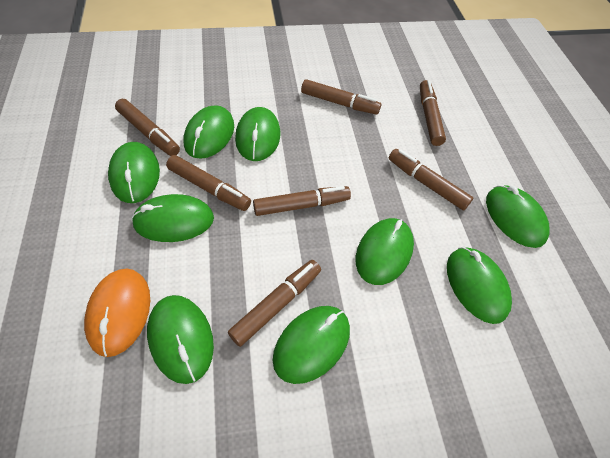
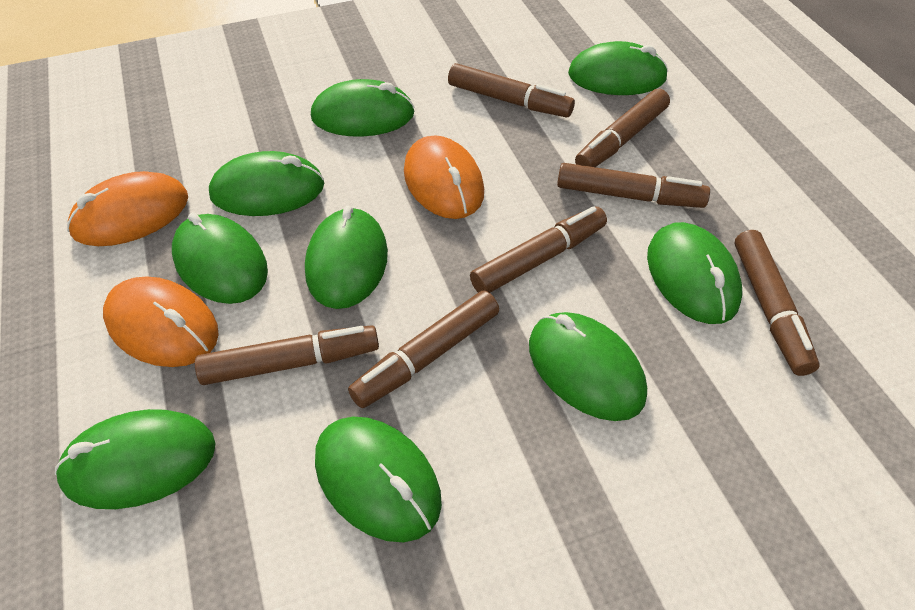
orange mouse: [84,268,150,357] = 1 -> [67,171,188,246] [103,276,219,367] [404,135,484,219] = 3

